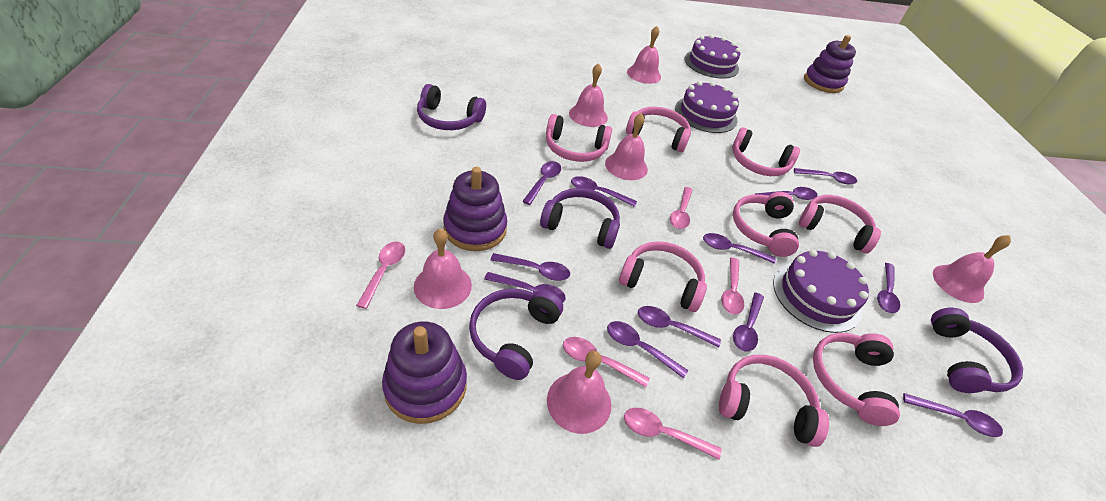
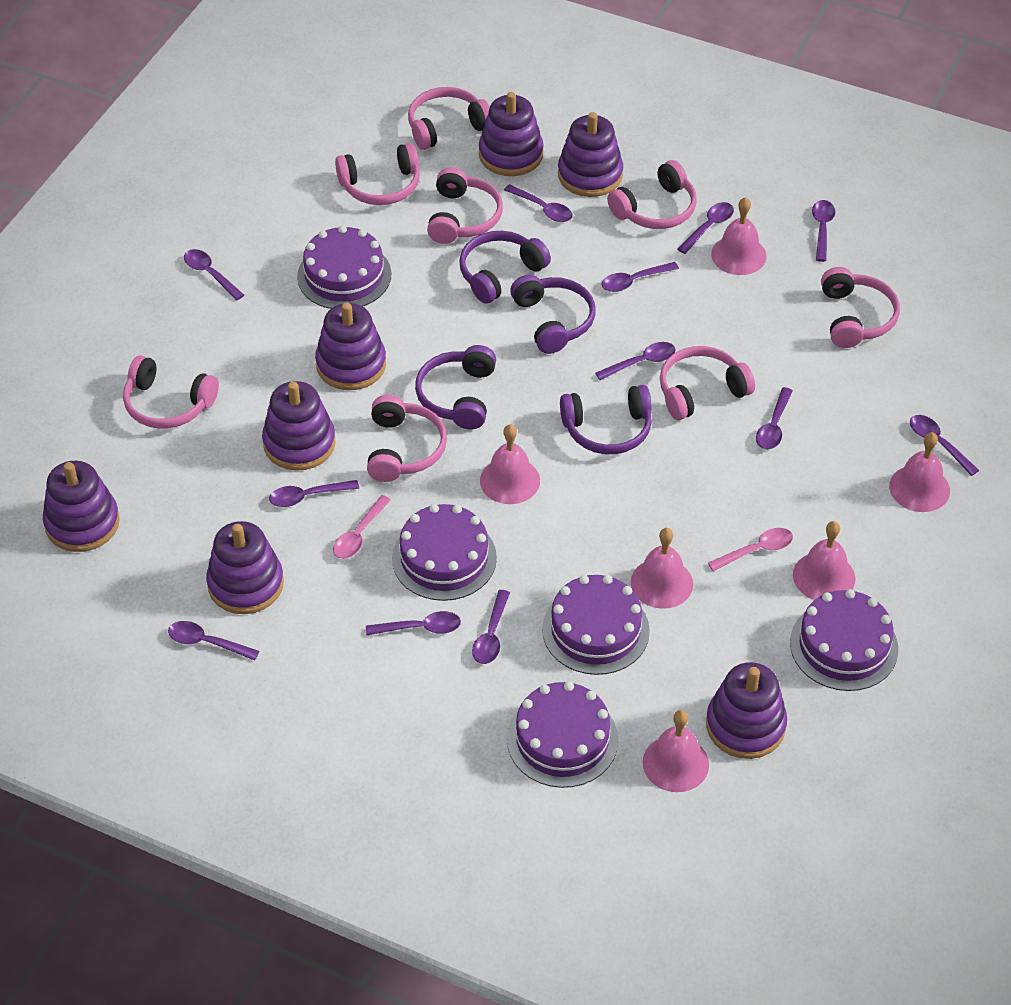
pink spoon: [356,242,405,309] [563,337,650,387] [624,408,721,460] [670,187,693,229] [721,258,744,315] = 5 -> [333,495,391,559] [708,528,793,571] = 2
purple cake: [675,81,739,133] [684,34,740,79] [773,250,869,333] = 3 -> [297,225,391,309] [392,504,497,601] [507,681,618,788] [542,575,650,675] [790,589,898,691] = 5
purple stacking toy: [382,321,467,424] [443,167,507,251] [804,35,856,93] = 3 -> [43,461,120,552] [206,521,284,614] [262,381,336,471] [315,302,386,390] [479,92,544,176] [558,112,623,197] [706,662,787,759] = 7

